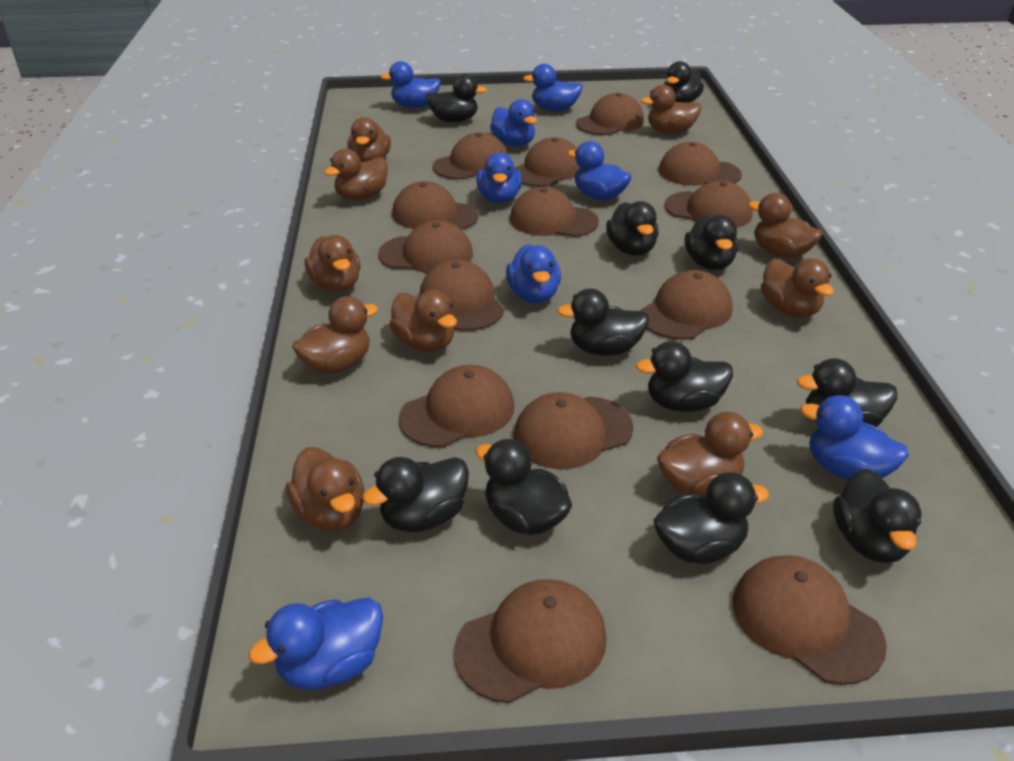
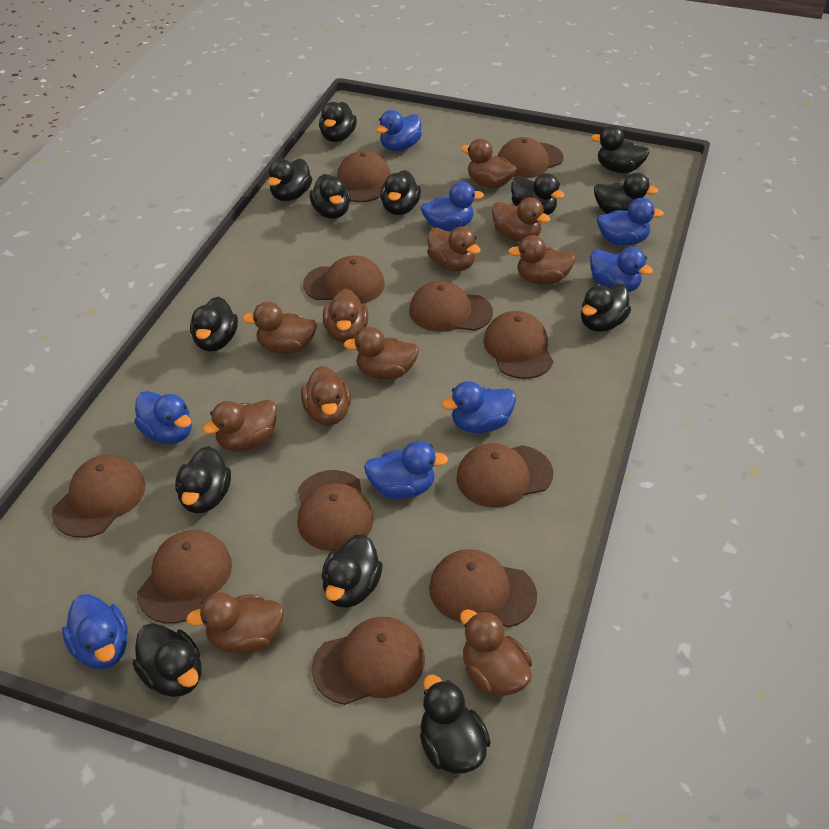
black duck: [362,457,469,532] [426,74,487,122] [475,439,572,535] [557,288,649,356] [606,201,659,255] [636,341,733,412] [653,472,769,564] [664,61,704,103] [685,215,738,270] [797,358,897,427] [833,468,922,563] = 11 -> [132,623,202,697] [175,446,231,513] [190,297,238,351] [268,159,312,201] [309,174,351,219] [319,102,357,142] [321,534,383,608] [380,170,421,215] [420,675,491,773] [511,173,564,215] [581,284,631,332] [591,126,650,173] [594,173,659,214] = 13
brown cap: [378,220,473,273] [392,181,478,230] [399,365,515,448] [420,260,504,331] [433,132,508,179] [454,579,607,703] [510,187,599,237] [514,137,580,187] [514,392,634,469] [576,93,644,135] [640,270,733,340] [659,142,742,186] [664,181,753,228] [733,555,887,685] = 14 -> [52,455,145,538] [137,530,232,624] [298,470,373,551] [303,255,385,304] [311,617,425,705] [337,150,391,202] [409,281,493,332] [429,549,537,627] [456,443,553,508] [483,311,554,379] [498,137,563,178] = 11
brown duck: [286,447,364,531] [292,296,378,374] [305,235,361,292] [324,149,388,200] [347,117,391,162] [389,290,457,352] [641,85,701,133] [657,412,763,497] [748,193,822,258] [761,258,834,317] = 10 -> [186,592,284,653] [203,399,277,452] [242,302,317,354] [301,366,351,425] [323,289,368,343] [343,327,419,380] [427,226,481,271] [460,609,532,696] [461,139,517,189] [492,197,550,242] [508,235,576,285] = 11

